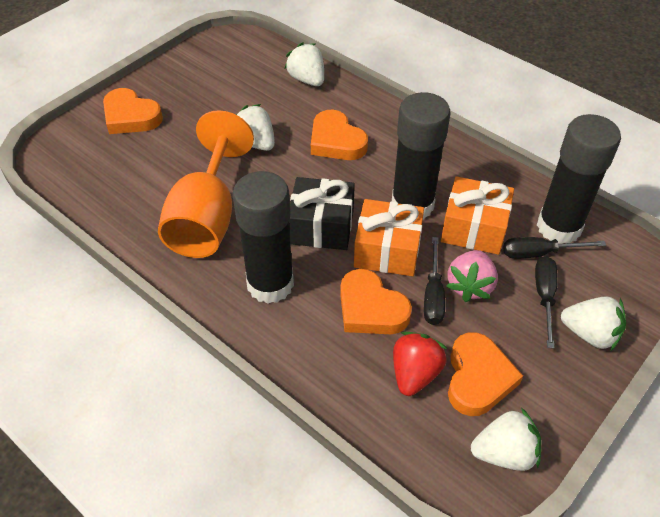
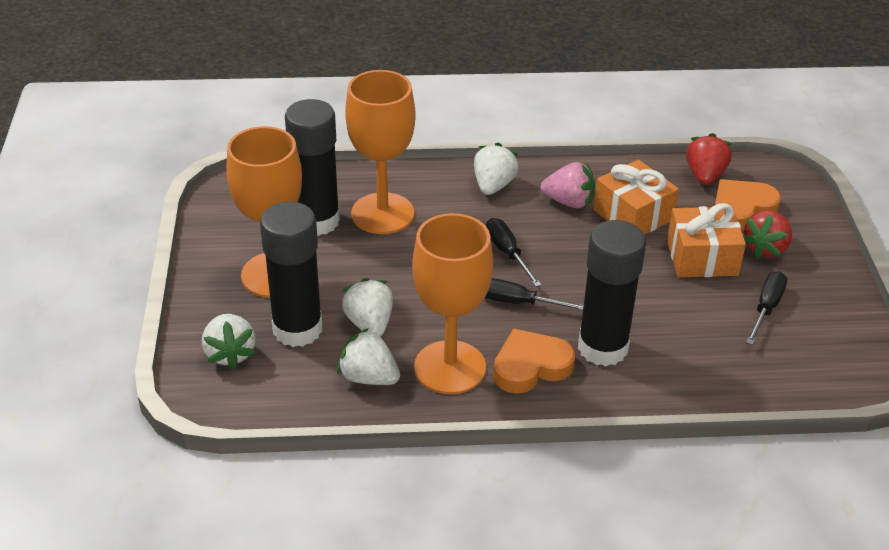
black gift: [289,177,355,250] = 1 -> none = 0
orange goblet: [158,110,254,258] = 1 -> [226,126,302,298] [345,70,416,234] [412,213,493,394] = 3
orange heart: [103,88,163,134] [311,110,368,160] [340,269,412,334] [448,332,523,416] = 4 -> [493,329,576,394] [715,179,781,230] = 2
red strawberry: [393,332,447,396] = 1 -> [686,133,732,185] [743,210,792,259] = 2

